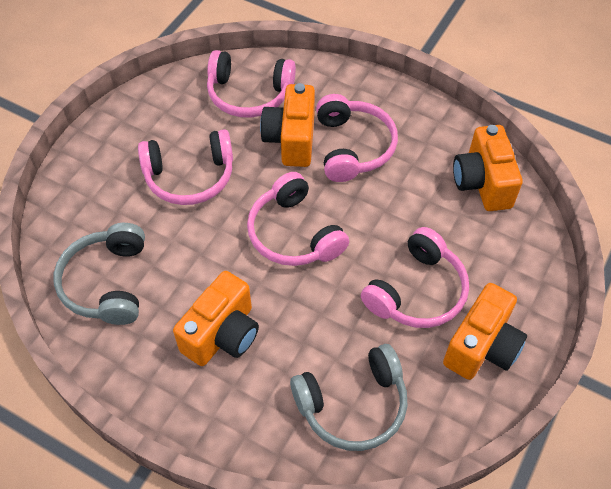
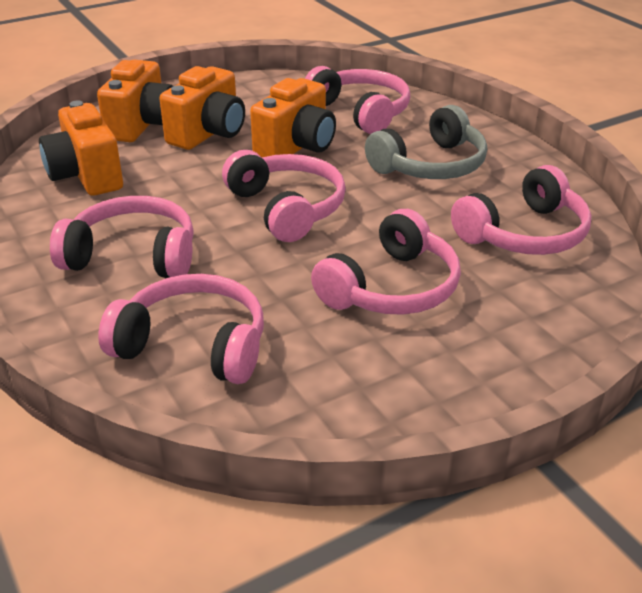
grey headphones: [54,223,145,325] [290,344,407,451] = 2 -> [365,105,487,179] = 1
pink headphones: [138,129,233,205] [207,50,296,118] [247,172,349,266] [316,94,398,182] [361,227,469,328] = 5 -> [50,196,194,278] [98,274,264,384] [222,150,346,242] [305,66,410,134] [311,209,461,315] [451,165,591,255] = 6

